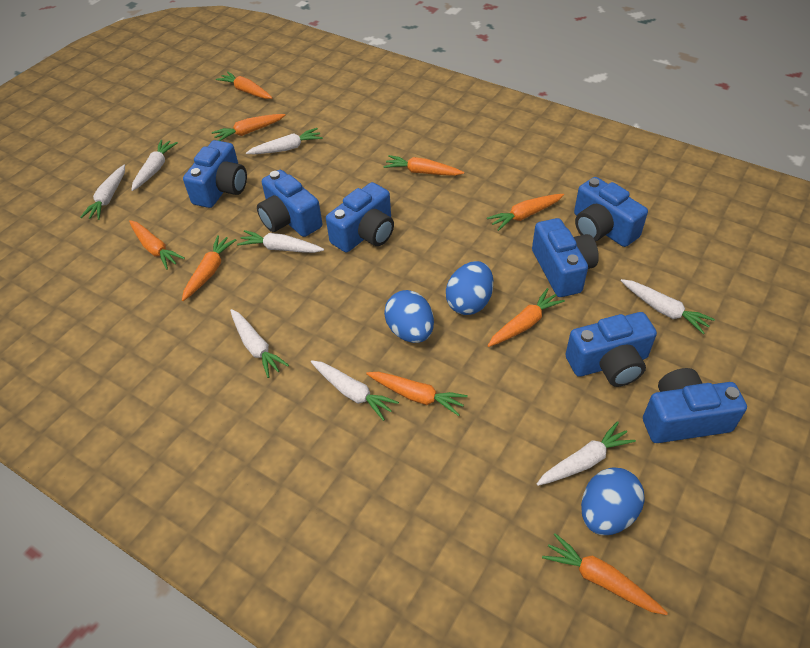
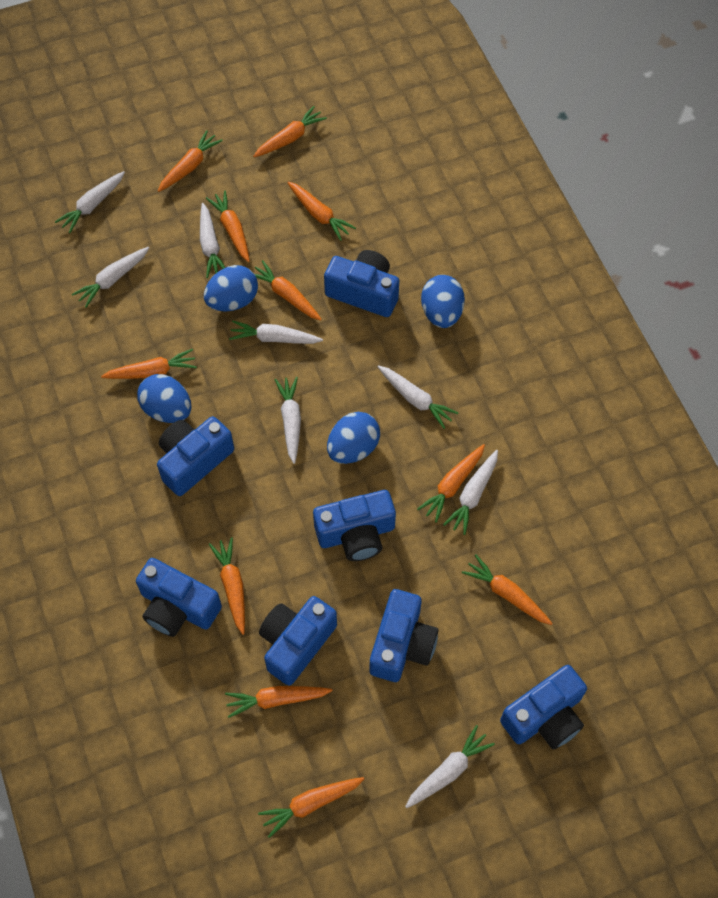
blue egg: [384,290,434,343] [446,261,493,315] [581,467,644,535] = 3 -> [137,374,191,423] [204,265,258,312] [327,412,380,464] [421,275,465,328] = 4
orange carrot: [129,220,185,270] [182,235,236,301] [212,114,285,141] [216,71,272,99] [366,372,468,416] [383,155,464,176] [487,194,564,231] [488,288,565,347] [542,533,668,615] = 9 -> [101,349,197,379] [158,130,223,192] [206,191,250,262] [209,537,245,635] [225,686,333,718] [253,106,327,157] [255,260,322,321] [258,777,364,838] [287,182,356,241] [417,444,485,523] [462,555,553,625] = 11

